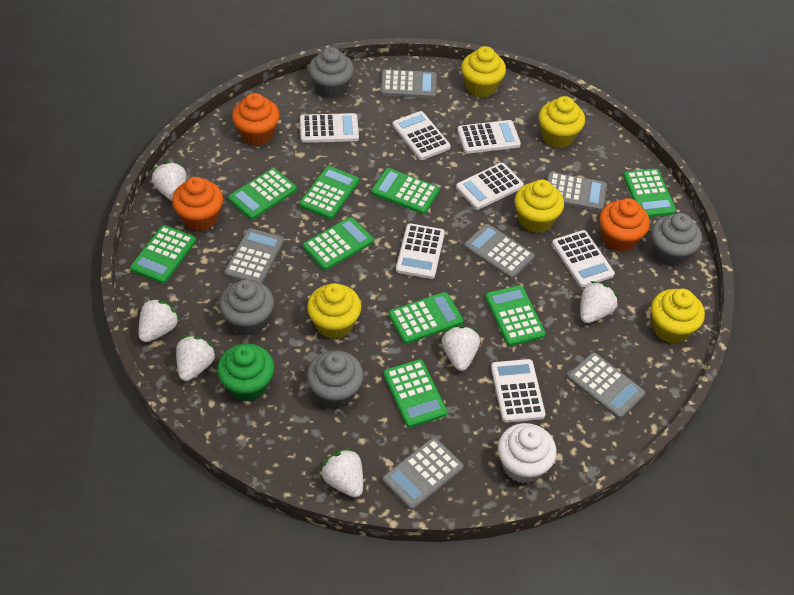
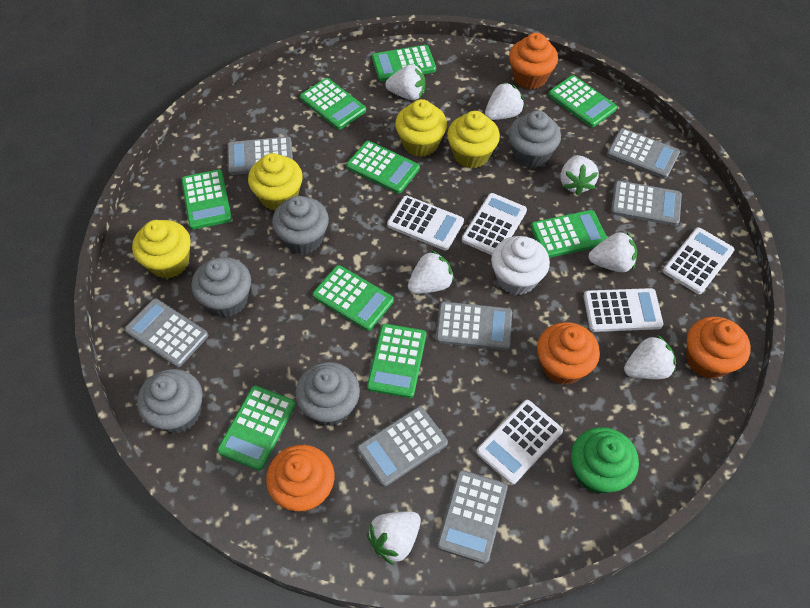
grey calculator: [224,228,284,284] [381,69,437,98] [383,438,464,510] [464,224,535,279] [547,172,607,211] [568,352,645,419] = 6 -> [125,299,208,367] [227,137,293,175] [357,406,448,487] [436,302,512,350] [437,470,508,564] [607,128,680,179] [611,181,682,226] = 7
grey cupcake: [219,280,274,336] [307,350,364,409] [309,47,354,98] [651,213,702,267] = 4 -> [137,369,203,433] [191,257,251,317] [272,196,329,254] [295,362,360,426] [508,110,561,168] = 5
orange cupcake: [172,177,223,231] [232,93,280,145] [600,198,650,252] = 3 -> [266,445,334,512] [509,33,558,89] [537,322,600,385] [686,317,751,379] = 4
white calculator: [300,113,359,143] [392,111,451,160] [396,223,445,279] [456,163,524,210] [457,120,521,154] [491,359,546,423] [552,230,615,287] = 7 -> [387,196,464,251] [462,193,527,255] [476,400,563,485] [584,288,663,332] [663,227,735,294] = 5
white strawberry: [138,298,180,342] [152,162,187,201] [176,336,216,381] [320,448,363,497] [442,326,480,371] [580,281,618,323] = 6 -> [367,511,421,565] [385,64,425,100] [408,250,454,294] [485,82,525,120] [561,155,599,195] [588,232,637,272] [624,335,676,379] = 7
yellow cupcake: [307,283,361,339] [461,46,506,97] [515,180,564,233] [539,96,585,148] [651,289,705,343] = 5 -> [132,220,191,279] [248,153,303,211] [395,99,447,157] [447,111,500,168] = 4

